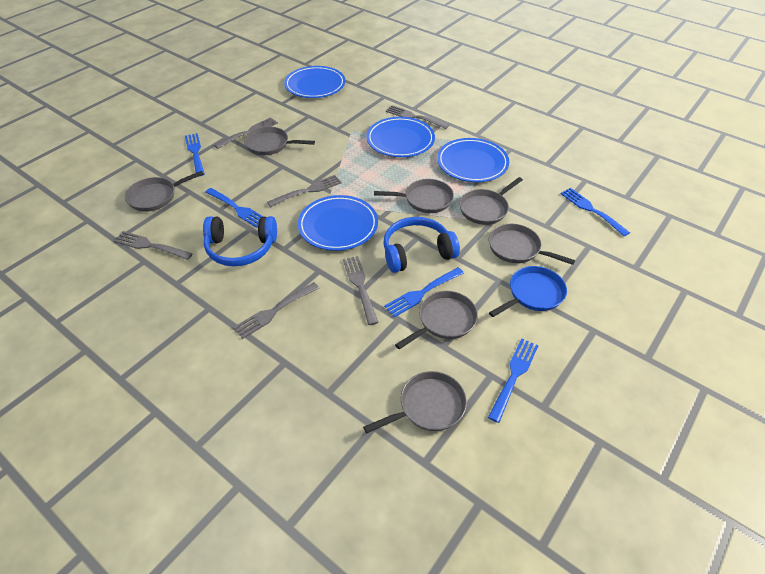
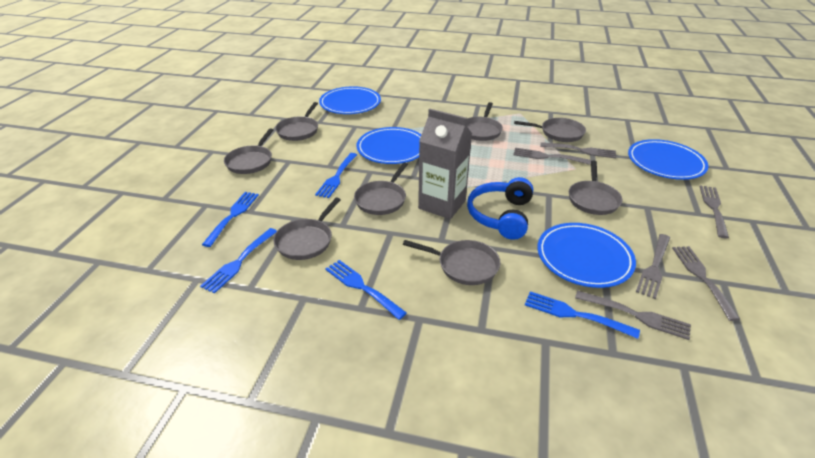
blue headphones: [203,216,277,266] [383,217,460,273] = 2 -> [467,177,533,240] = 1
blue pan: [489,266,567,317] = 1 -> none = 0
grey carton: none = 0 -> [418,109,472,219] = 1
grey pan: [125,171,204,212] [244,126,315,155] [363,371,467,433] [374,179,454,213] [395,291,478,350] [459,177,523,225] [489,224,575,265] = 7 -> [224,129,273,174] [273,197,341,260] [275,102,318,141] [354,162,408,215] [403,240,501,285] [466,102,503,141] [514,118,586,142] [569,161,622,215] = 8

